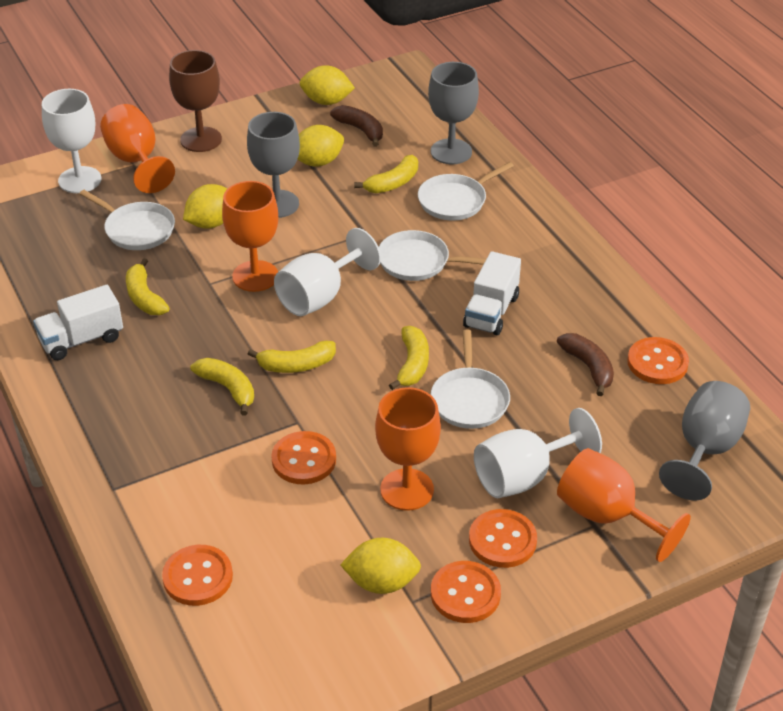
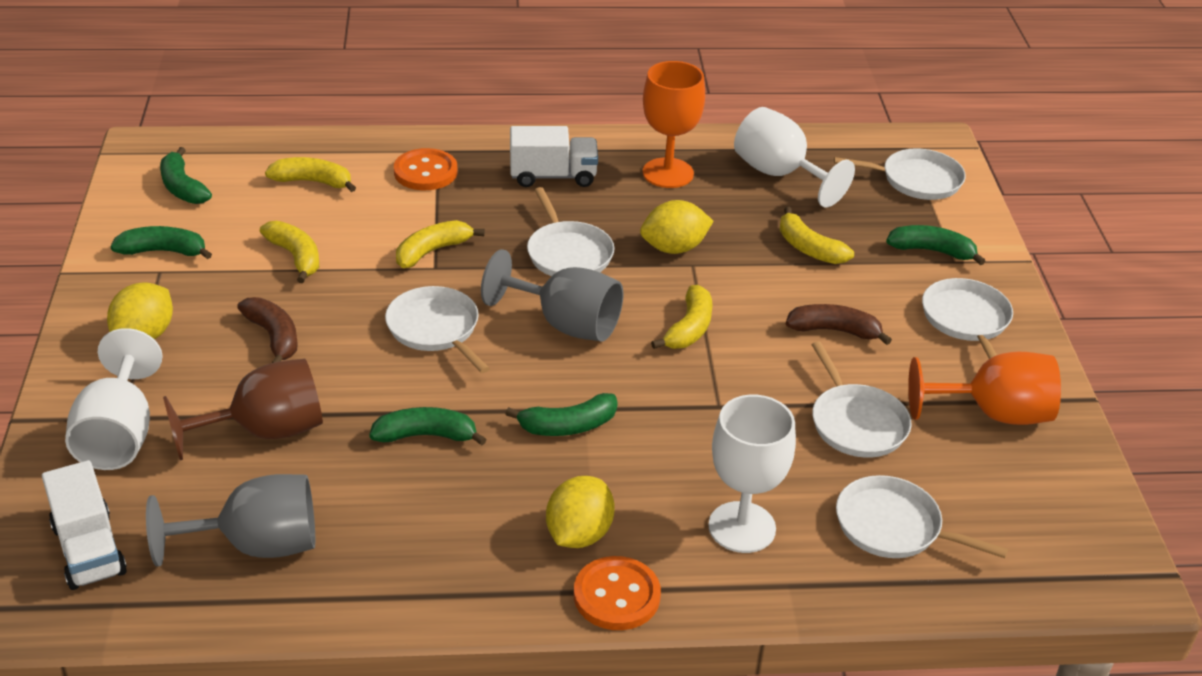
green banana: none = 0 -> [110,226,212,259] [160,147,212,204] [369,407,487,445] [505,393,618,436] [886,225,985,265] = 5
grey goblet: [247,112,300,218] [428,62,479,164] [659,381,750,501] = 3 -> [146,474,315,567] [481,249,623,342] = 2
orange button: [162,545,233,606] [271,431,336,484] [431,561,501,623] [469,509,537,568] [627,337,689,384] = 5 -> [394,148,458,190] [574,556,661,630] = 2
orange goblet: [100,104,175,193] [222,181,278,292] [375,387,441,511] [557,448,691,562] = 4 -> [643,61,705,188] [908,352,1061,425] = 2
white pan: [79,190,175,250] [379,230,486,281] [418,162,514,221] [431,330,510,429] = 4 -> [385,286,490,373] [527,187,614,276] [811,341,912,458] [834,148,966,200] [836,475,1008,558] [922,278,1013,359] = 6
yellow lemon: [183,184,227,229] [297,125,344,167] [300,65,355,105] [340,537,421,594] = 4 -> [107,282,173,339] [546,476,615,548] [640,200,713,254] = 3

